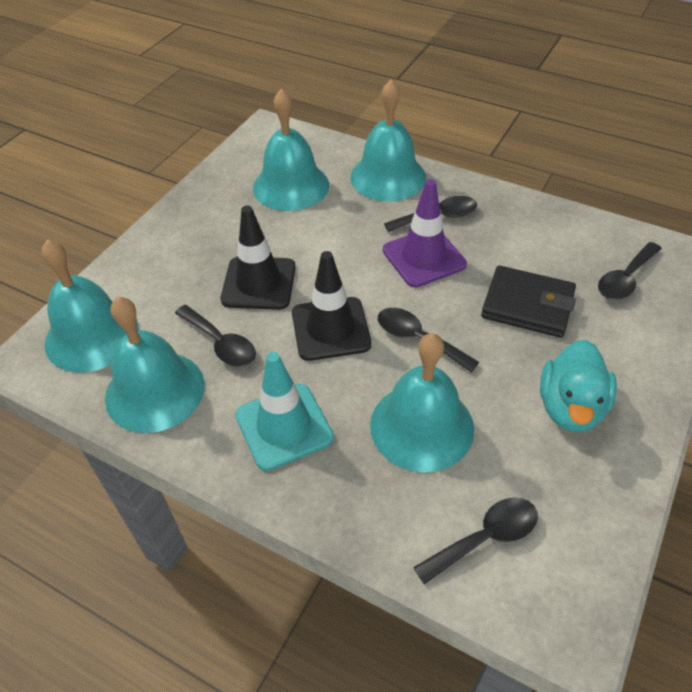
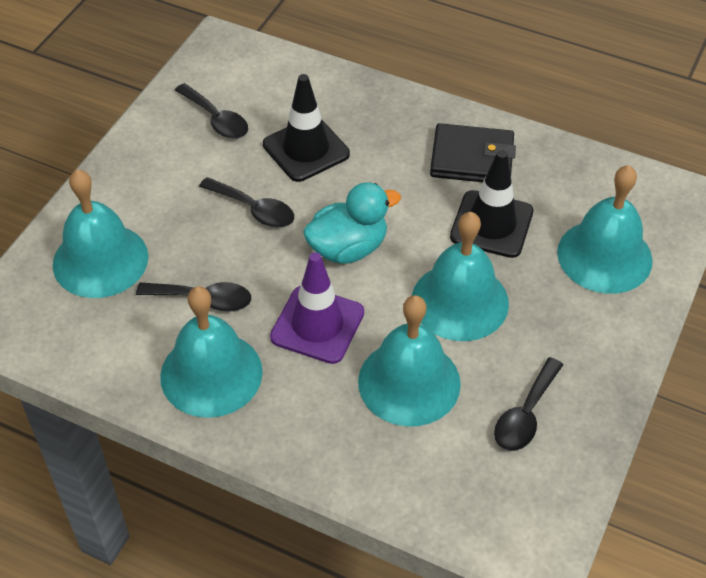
black spoon: [175,305,256,367] [378,308,479,373] [384,196,477,232] [413,497,538,584] [598,242,662,300] = 5 -> [136,282,251,312] [175,83,248,139] [199,177,294,228] [494,357,563,451] = 4
turquoise traffic cone: [235,352,334,471] = 1 -> none = 0

